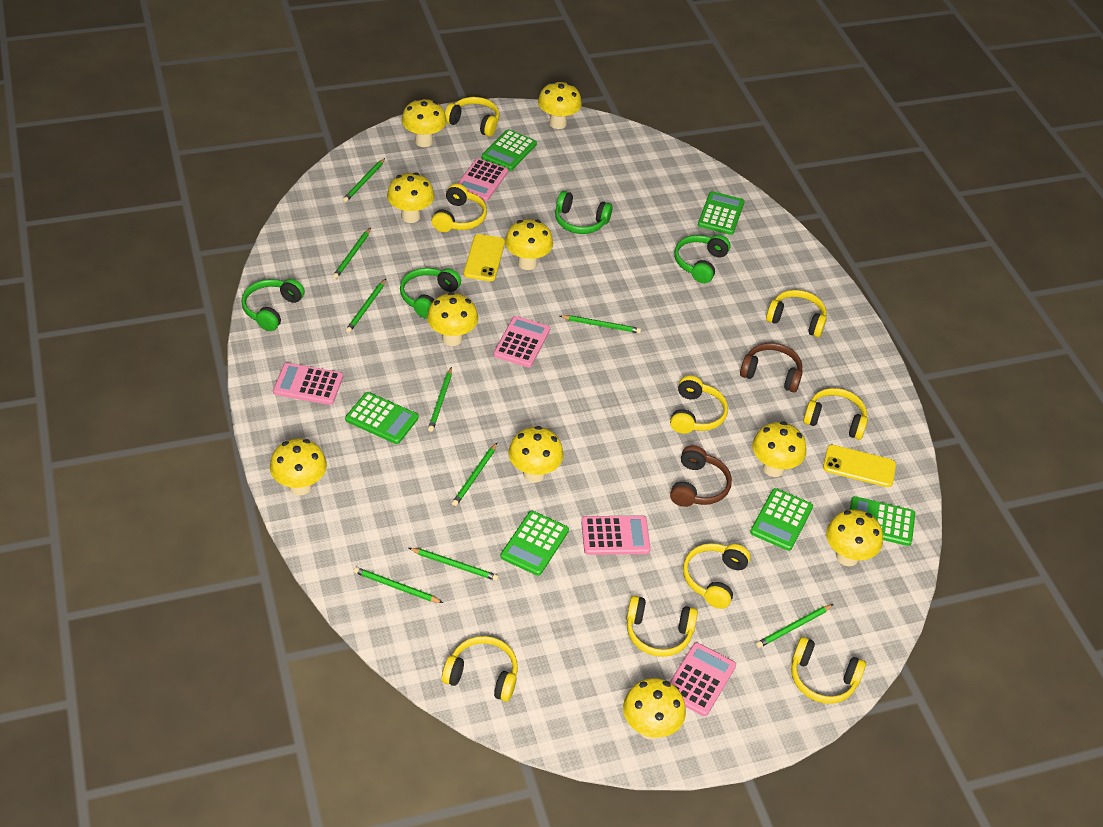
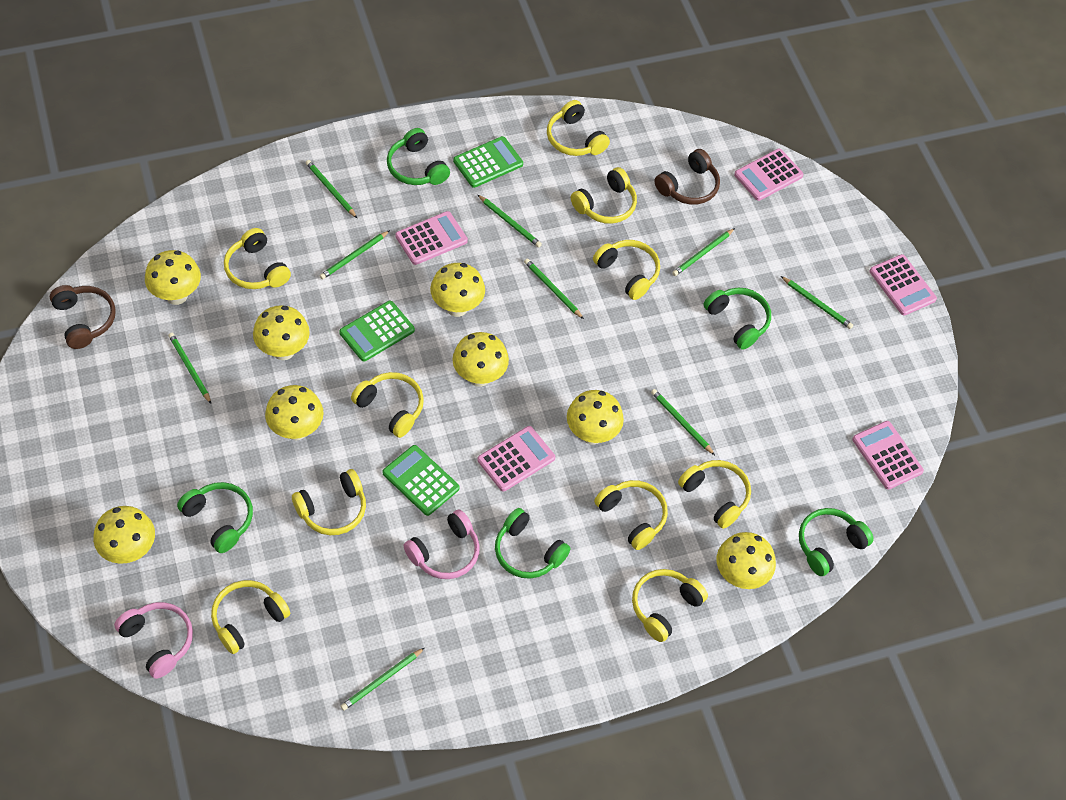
green calculator: [345,392,419,444] [482,129,537,171] [500,511,569,576] [698,191,745,235] [750,488,813,551] [850,496,915,546] = 6 -> [339,301,415,362] [383,445,460,516] [453,136,523,188] = 3
green headphones: [241,279,305,331] [400,268,461,319] [555,191,613,234] [674,235,730,283] = 4 -> [177,482,253,553] [387,128,450,185] [495,508,571,579] [704,288,771,350] [799,508,873,576] = 5
pink headphones: none = 0 -> [114,602,193,679] [403,509,480,579] = 2
yellow headphones: [432,183,487,232] [442,636,518,702] [445,97,500,137] [626,596,698,657] [670,375,728,434] [683,543,750,609] [766,290,827,337] [791,637,866,704] [803,388,868,440] = 9 -> [211,580,290,654] [224,228,291,289] [292,469,366,535] [351,372,424,438] [547,100,610,156] [571,167,637,224] [593,240,660,300] [594,480,668,550] [632,569,708,642] [678,460,751,529] = 10
yellow mushroom: [270,438,327,496] [387,172,434,223] [401,98,447,147] [427,292,478,346] [505,219,553,270] [508,426,564,483] [538,81,582,129] [623,678,686,740] [752,421,806,477] [826,509,883,566] = 10 -> [93,506,155,564] [145,250,201,305] [253,305,310,360] [265,385,324,441] [430,263,485,317] [452,332,509,387] [567,390,624,445] [717,532,776,589] = 8
yellow phone: [464,234,505,281] [823,444,896,487] = 2 -> none = 0

